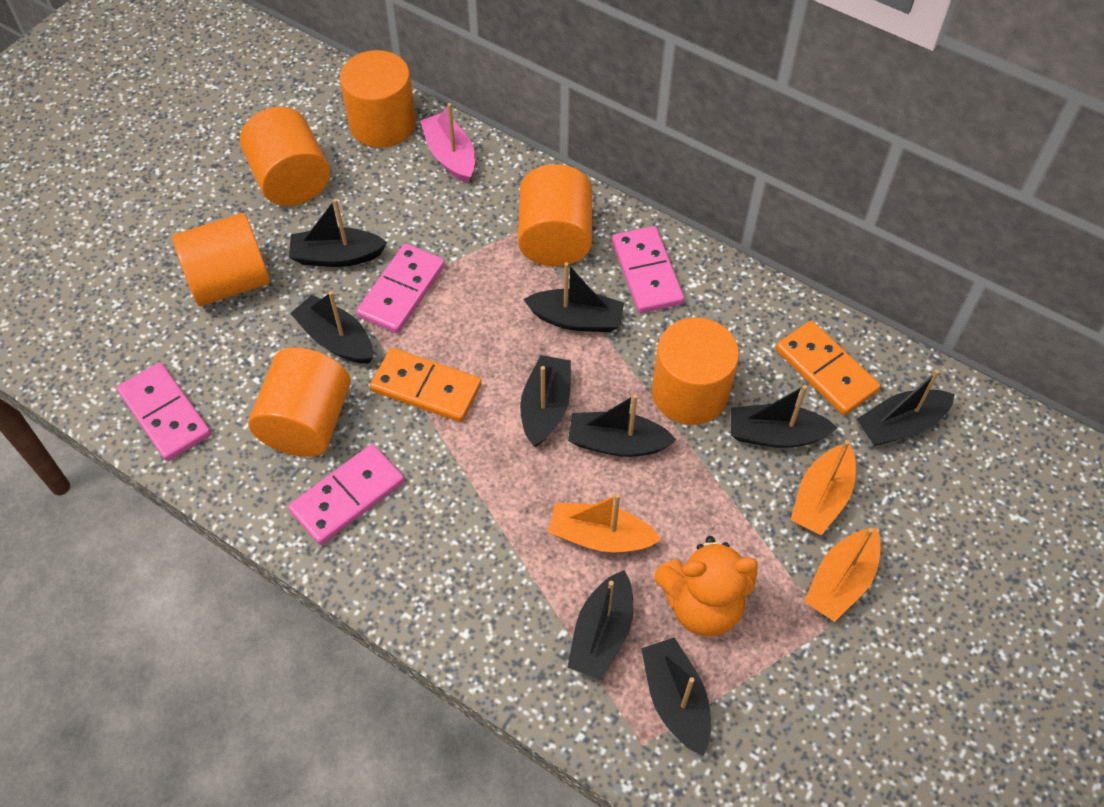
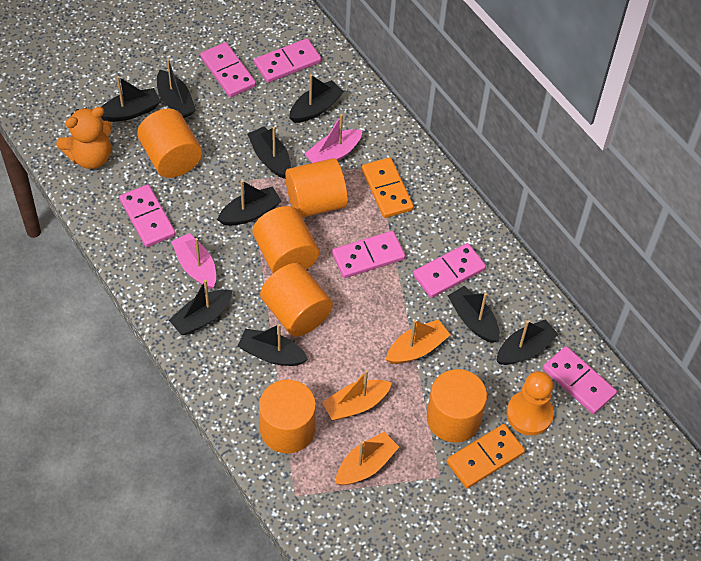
orange pawn: none = 0 -> [507,371,554,435] = 1
pink boat: [420,103,475,184] = 1 -> [171,233,216,289] [305,114,363,163] = 2
pink domino: [117,362,211,461] [288,444,404,545] [356,244,445,333] [612,226,684,313] = 4 -> [119,185,176,247] [200,42,256,97] [254,38,321,83] [332,231,405,278] [413,243,486,298] [543,346,617,414] = 6

